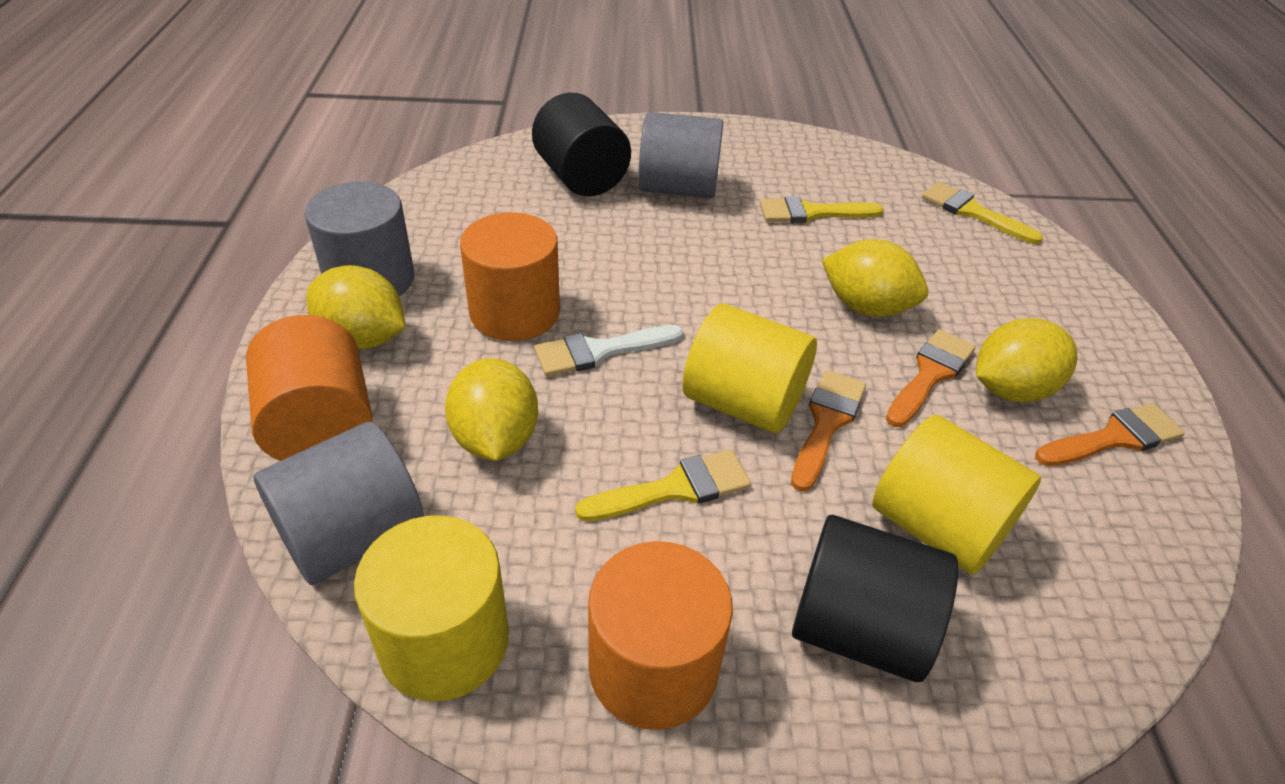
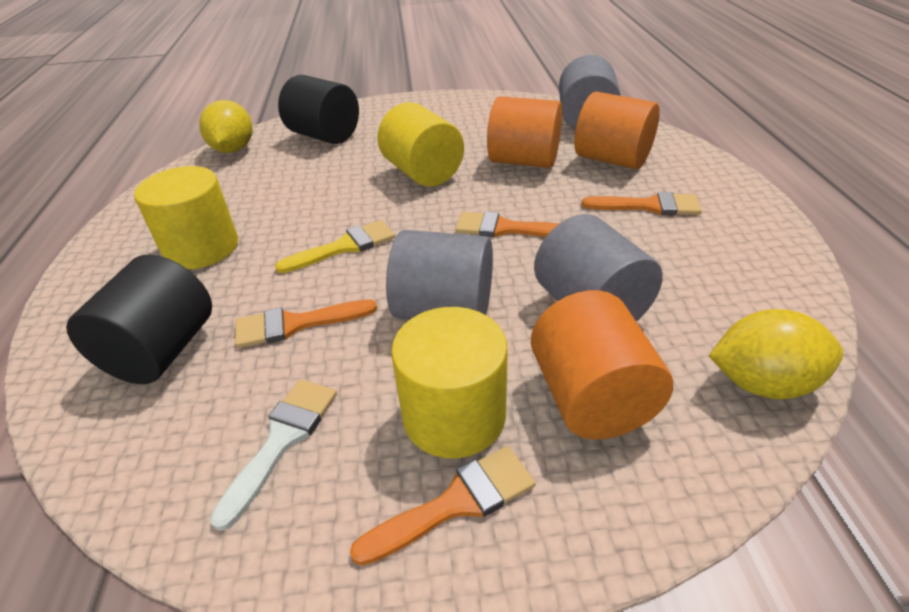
orange brush: [791,370,866,492] [886,329,976,427] [1035,403,1184,466] = 3 -> [235,299,377,348] [350,446,535,566] [456,212,560,237] [582,192,702,216] = 4
yellow brush: [575,450,751,521] [760,196,884,223] [922,182,1043,244] = 3 -> [275,220,395,273] = 1
yellow lemon: [306,265,405,349] [445,358,538,461] [822,239,928,317] [976,318,1078,402] = 4 -> [199,100,252,153] [709,309,844,399] = 2

